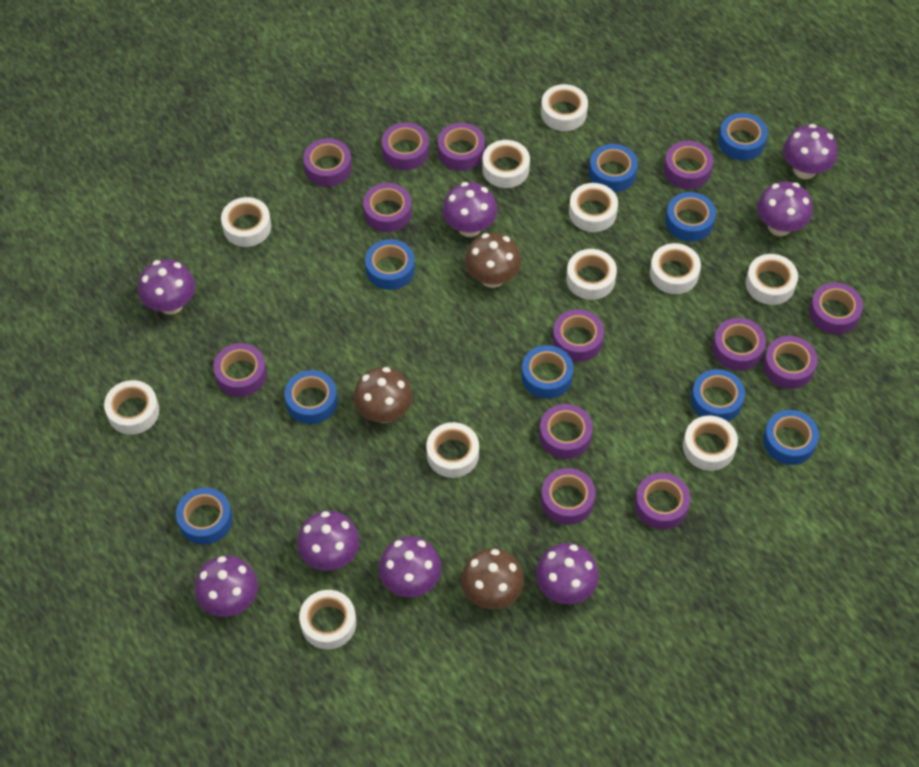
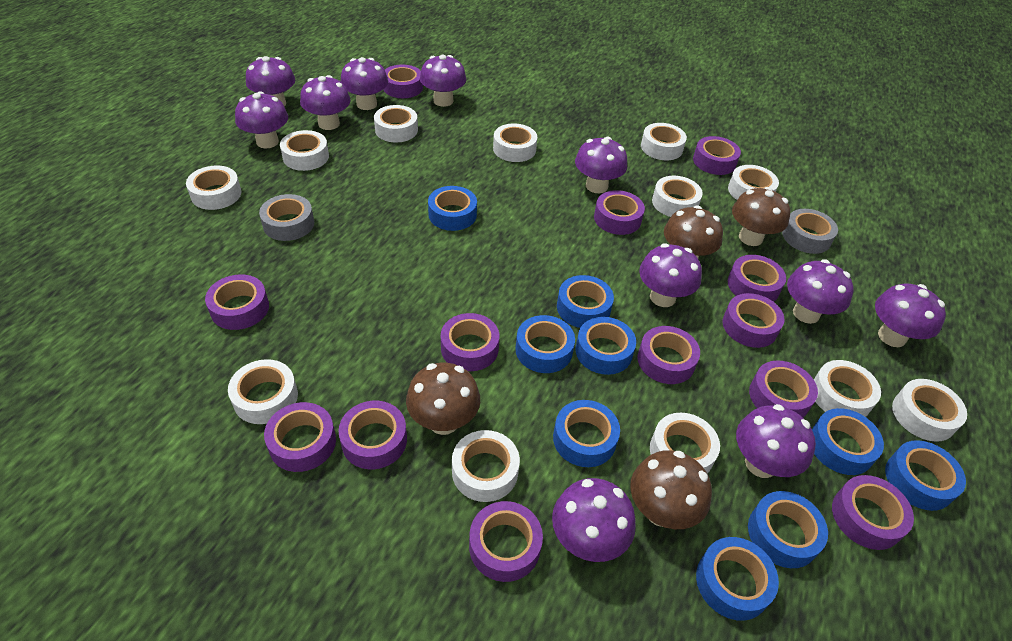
brown mushroom: [353,367,412,423] [461,548,524,609] [465,233,521,288] = 3 -> [406,363,480,435] [630,450,712,529] [664,206,723,258] [732,187,790,246] = 4
grey tape: none = 0 -> [259,194,314,241] [782,209,838,254] = 2
purple mushroom: [138,259,195,315] [195,555,258,617] [297,511,359,571] [379,536,441,597] [442,182,498,237] [536,543,599,604] [757,181,813,236] [783,124,837,179] = 8 -> [235,91,288,148] [246,56,295,107] [300,75,351,130] [340,57,388,110] [420,54,466,107] [552,478,636,562] [575,137,627,193] [639,243,702,307] [736,404,816,478] [787,259,854,324] [875,283,946,347] = 11
white tape: [104,380,159,435] [221,197,271,247] [299,590,356,649] [426,422,479,478] [482,140,530,188] [541,84,588,131] [566,249,617,300] [569,183,618,232] [650,243,701,294] [683,416,738,471] [746,254,798,305] = 11 -> [186,165,242,210] [228,359,298,424] [280,130,329,171] [374,105,418,143] [452,430,520,502] [493,124,537,162] [641,123,687,160] [650,413,720,474] [652,176,703,217] [728,165,779,200] [814,360,881,417] [892,379,967,442] = 12

